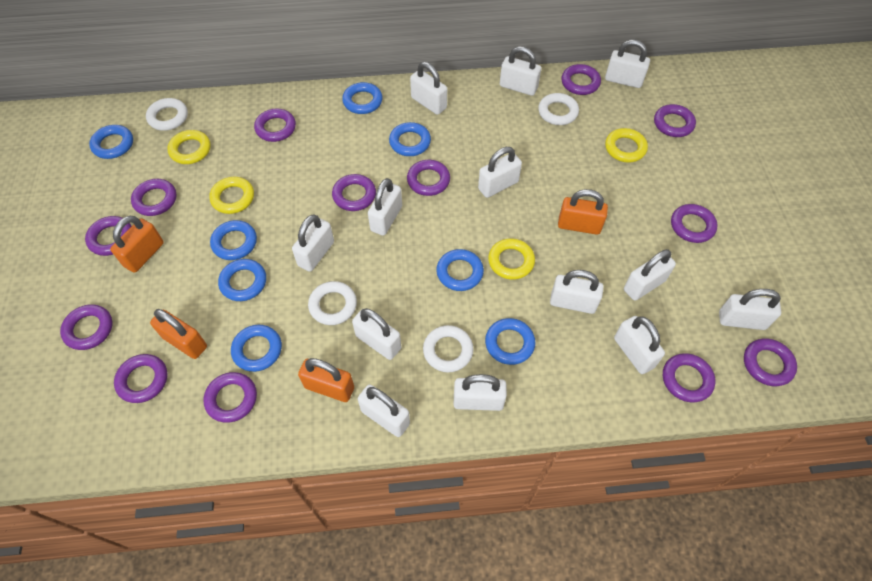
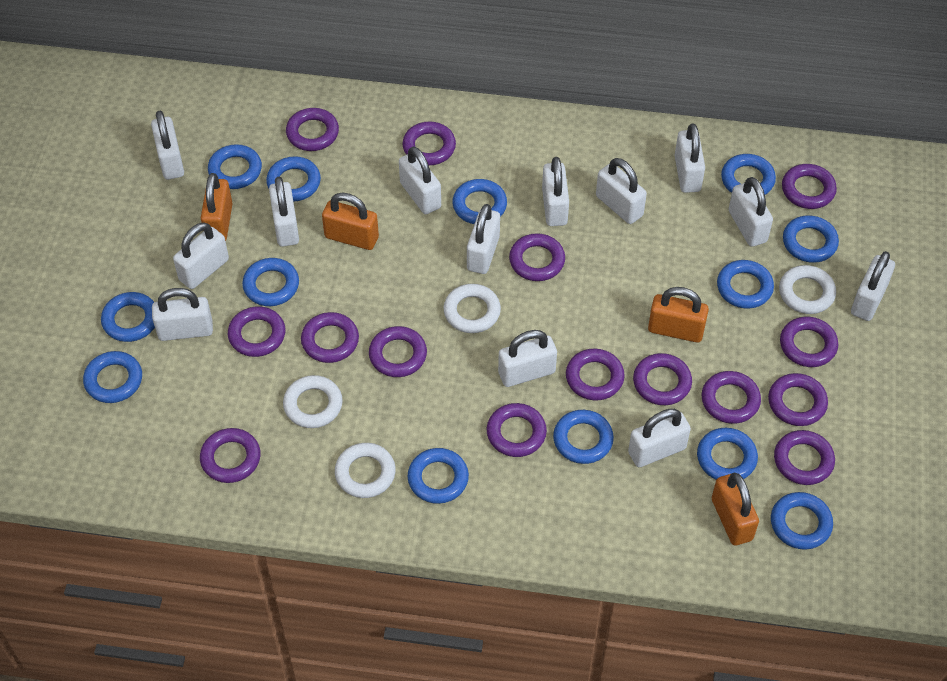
blue ring: [89,125,133,159] [210,220,257,260] [218,259,266,301] [231,325,282,372] [342,82,383,114] [389,122,431,156] [436,249,484,291] [485,318,536,365] = 8 -> [83,351,142,403] [101,292,155,342] [208,144,262,189] [242,258,299,306] [266,156,321,202] [407,448,469,504] [452,179,507,224] [553,410,614,464] [697,428,758,480] [717,260,774,309] [721,154,776,195] [771,492,833,550] [783,215,839,263] = 13
purple ring: [60,304,113,350] [85,216,131,256] [114,354,168,403] [131,179,177,216] [204,372,257,423] [254,109,296,142] [332,174,376,211] [407,160,450,196] [561,64,601,95] [654,104,696,137] [663,353,716,402] [671,204,718,243] [744,338,797,386] = 13 -> [200,428,261,483] [228,306,286,357] [286,108,339,151] [301,312,359,363] [369,326,427,377] [402,122,456,165] [487,403,547,457] [509,233,565,281] [566,349,625,400] [633,353,692,405] [702,371,761,424] [768,373,828,426] [774,430,835,485] [780,317,838,367] [782,164,837,209] = 15
yellow ring: [167,130,211,164] [209,177,254,214] [488,238,535,280] [605,128,648,163] = 4 -> none = 0

